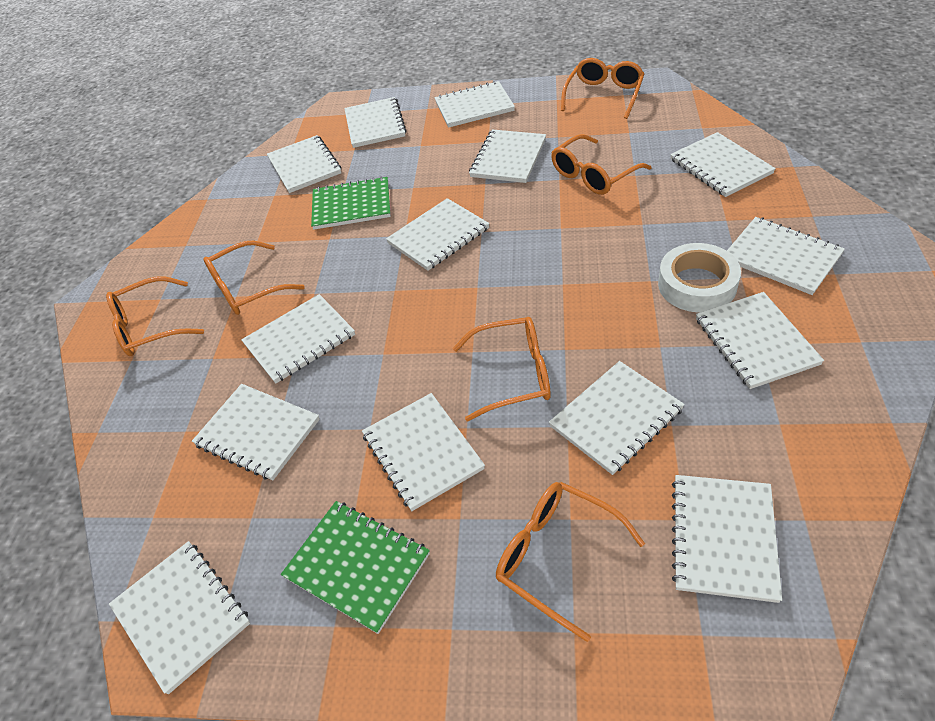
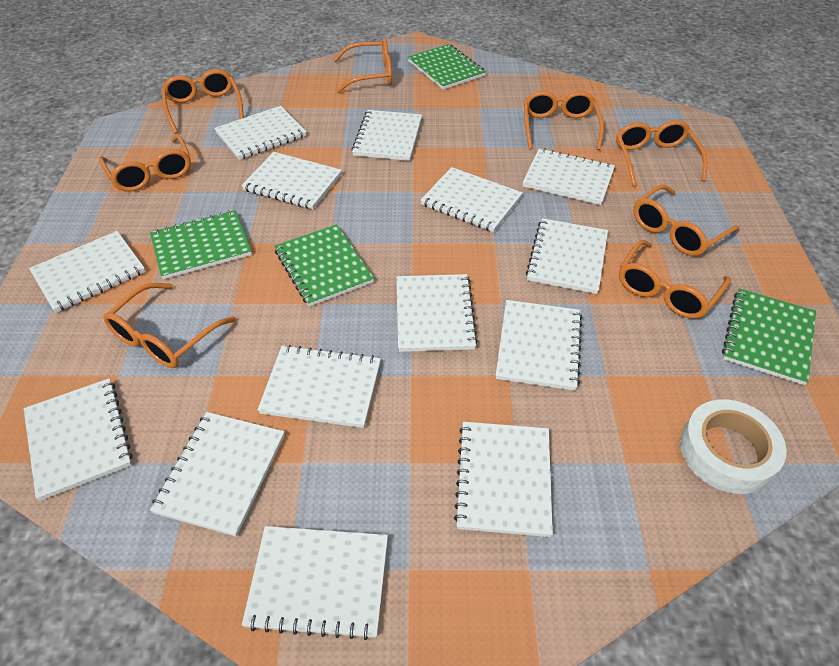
green notebook: [281,501,430,634] [311,176,391,230] = 2 -> [150,210,252,279] [274,224,374,307] [408,44,486,90] [722,288,816,385] = 4
orange glasses: [106,277,204,356] [203,241,304,315] [453,317,551,422] [496,482,645,642] [551,134,651,195] [561,58,645,119] = 6 -> [99,135,191,192] [103,283,236,368] [161,69,244,134] [333,38,392,93] [524,91,604,150] [616,120,707,186] [619,240,731,319] [633,184,739,256] = 8

